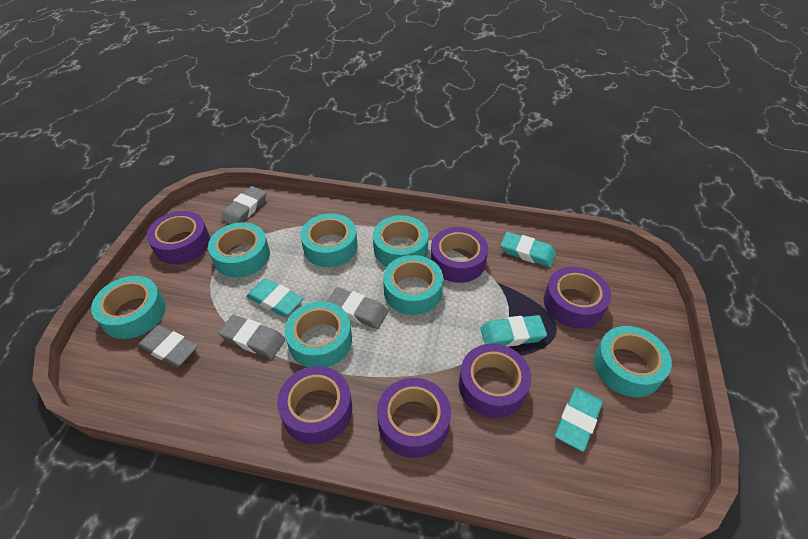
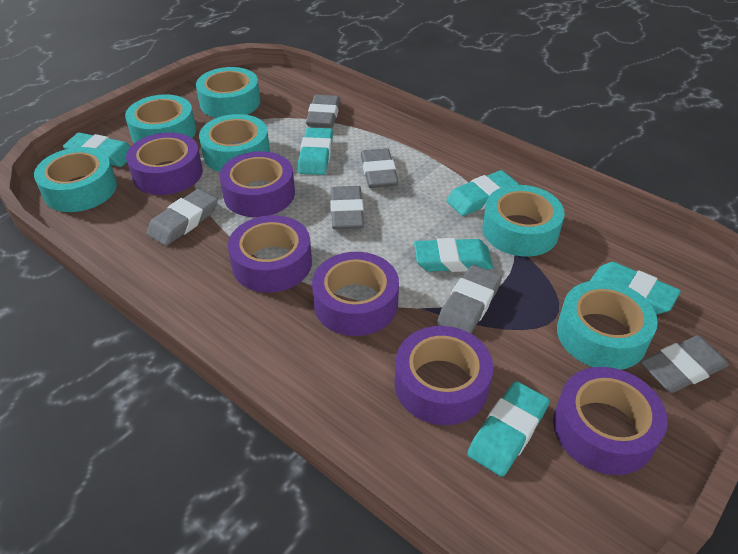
grey eraser: [138,325,198,367] [218,315,285,359] [221,186,267,224] [326,287,388,329] = 4 -> [147,189,218,246] [306,95,340,128] [330,186,364,229] [361,148,399,188] [437,265,502,334] [641,335,729,393] = 6
turquoise eraser: [246,279,303,317] [480,315,547,347] [501,232,556,267] [555,387,603,452] = 4 -> [63,133,130,167] [298,128,333,175] [414,238,493,272] [446,170,519,216] [467,381,550,477] [590,262,681,314] = 6
turquoise tape: [91,276,166,339] [208,222,270,277] [285,301,352,367] [300,213,358,267] [373,215,429,266] [383,255,443,315] [594,326,672,397] = 7 -> [34,147,117,212] [125,94,196,143] [196,67,261,118] [199,114,270,172] [482,185,565,257] [557,280,658,370] = 6

